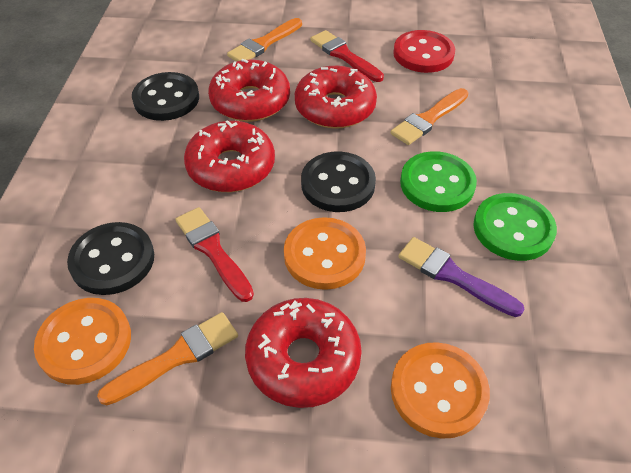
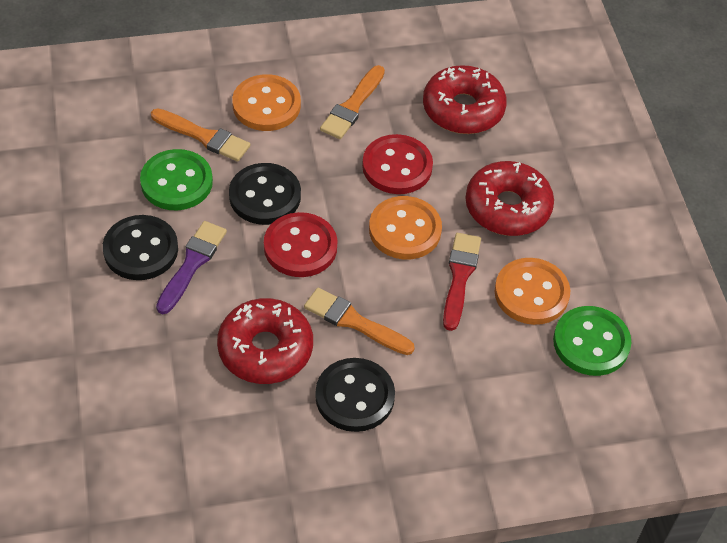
red brush: [175,207,254,302] [310,30,384,82] = 2 -> [443,233,481,331] = 1
red button: [393,30,455,73] = 1 -> [264,212,338,277] [362,134,433,194] = 2
red donut: [184,120,275,192] [208,59,290,122] [245,298,362,408] [295,66,377,129] = 4 -> [217,298,313,384] [423,65,507,134] [465,161,554,236] = 3

